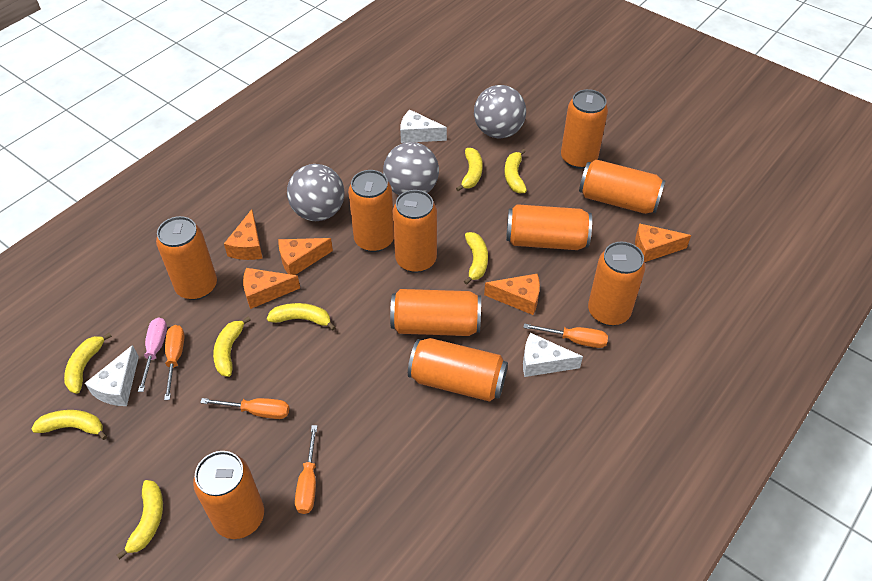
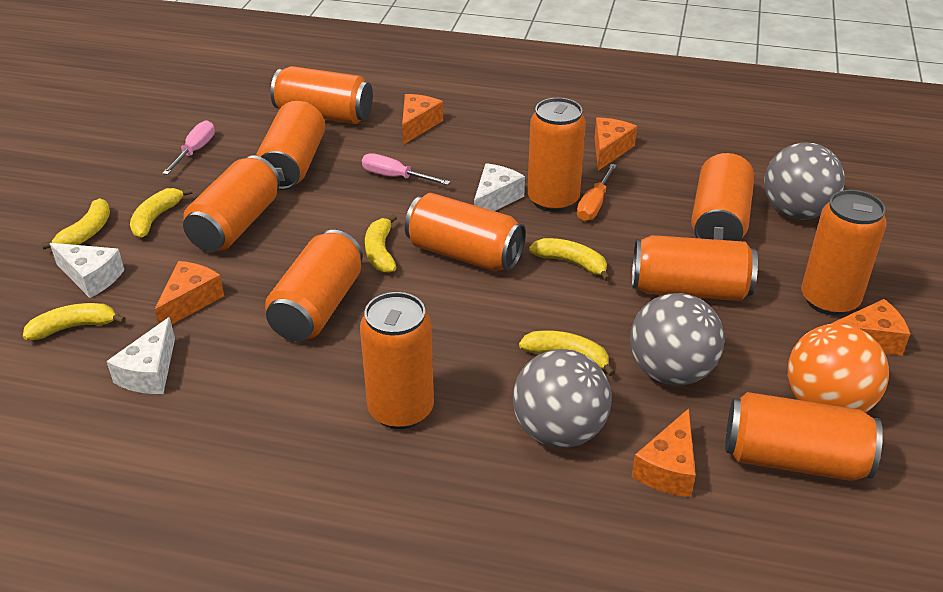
orange ball: none = 0 -> [788,323,889,413] = 1
orange can: [156,216,217,300] [193,451,264,539] [348,170,394,252] [390,289,481,336] [393,190,437,273] [408,338,508,402] [506,204,592,250] [561,89,608,169] [579,159,666,214] [588,242,646,326] = 10 -> [183,156,280,252] [256,101,325,190] [265,230,363,341] [271,66,373,124] [360,292,434,429] [405,193,526,271] [527,98,586,212] [632,235,758,301] [691,153,754,241] [725,392,883,481] [801,190,887,316] = 11
orange screwdriver: [164,325,185,400] [200,398,289,419] [295,425,317,514] [523,323,608,348] = 4 -> [577,164,617,221] = 1
pink screwdriver: [138,317,167,392] = 1 -> [162,120,215,175] [362,153,450,185] = 2
yellow banana: [31,410,107,440] [64,333,112,394] [116,480,163,559] [213,317,251,377] [267,303,336,330] [456,148,483,191] [464,232,488,285] [504,149,527,193] = 8 -> [23,303,126,340] [41,198,110,250] [130,188,192,238] [365,214,397,273] [519,330,615,376] [529,238,610,281] = 6

